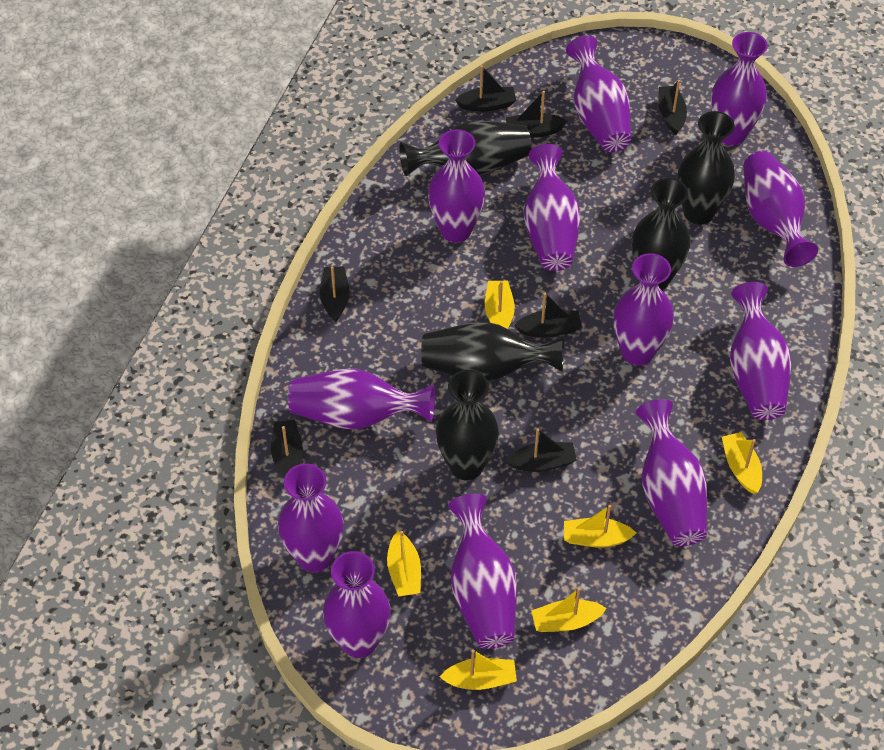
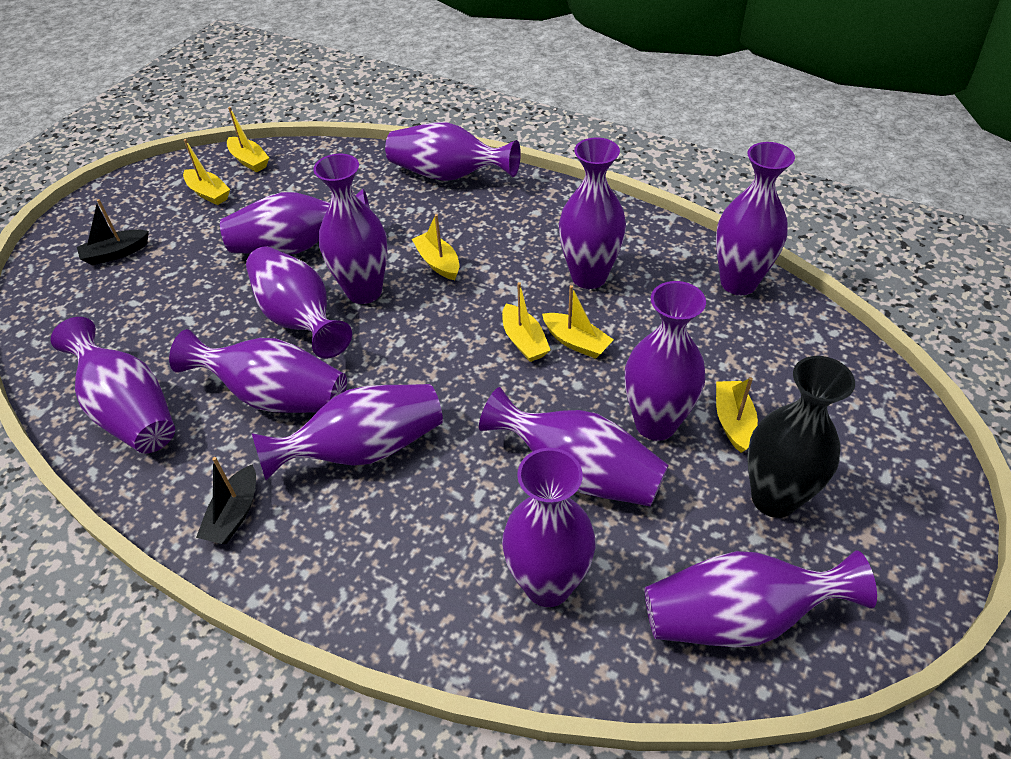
black boat: [271,420,303,477] [320,266,350,322] [455,65,516,112] [505,428,577,472] [506,91,567,138] [514,293,582,338] [658,80,687,135] = 7 -> [77,199,149,265] [196,457,256,544] = 2
black vase: [399,120,532,176] [421,322,564,381] [436,370,499,480] [632,178,690,290] [678,111,735,225] = 5 -> [747,356,855,518] = 1
purple vase: [278,464,343,572] [288,369,435,430] [323,551,390,658] [428,129,485,243] [448,494,517,649] [524,144,580,271] [566,35,631,152] [613,253,674,366] [636,399,707,546] [711,32,768,146] [730,282,791,420] [743,151,818,267] = 12 -> [51,317,175,454] [169,329,347,413] [220,188,370,255] [246,247,352,359] [252,384,443,480] [313,154,388,304] [385,122,521,181] [479,387,669,506] [502,448,596,607] [559,137,626,289] [625,281,706,441] [645,550,877,647] [716,142,795,295] = 13

